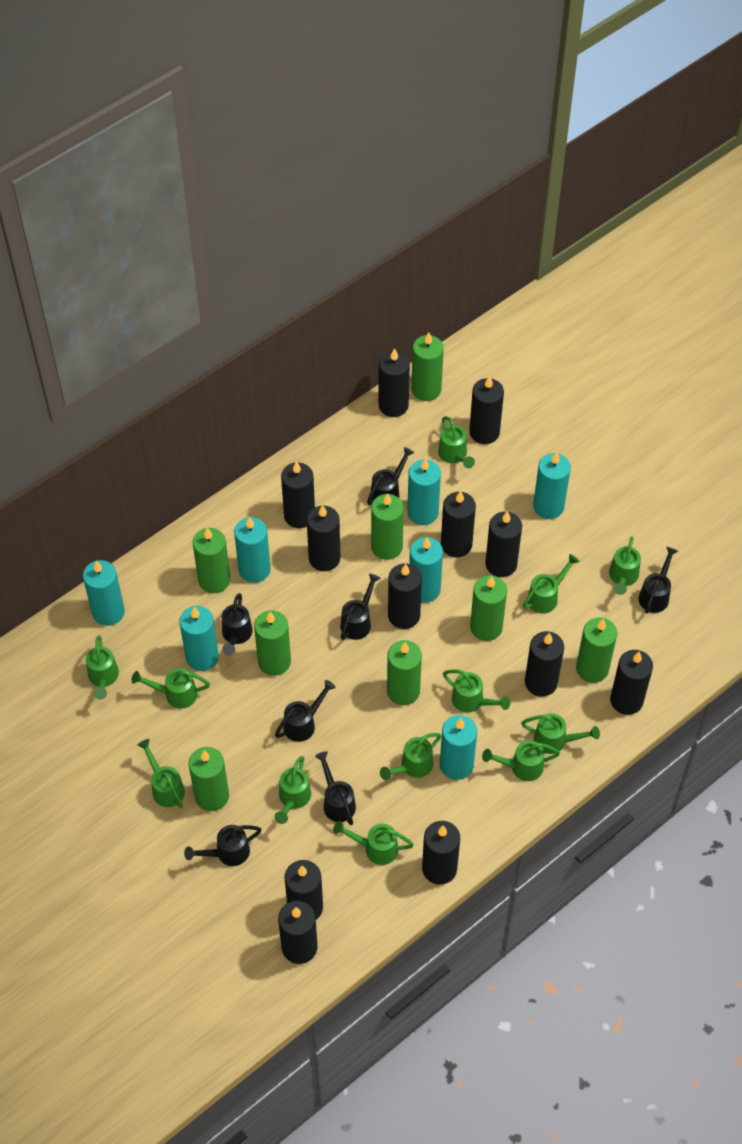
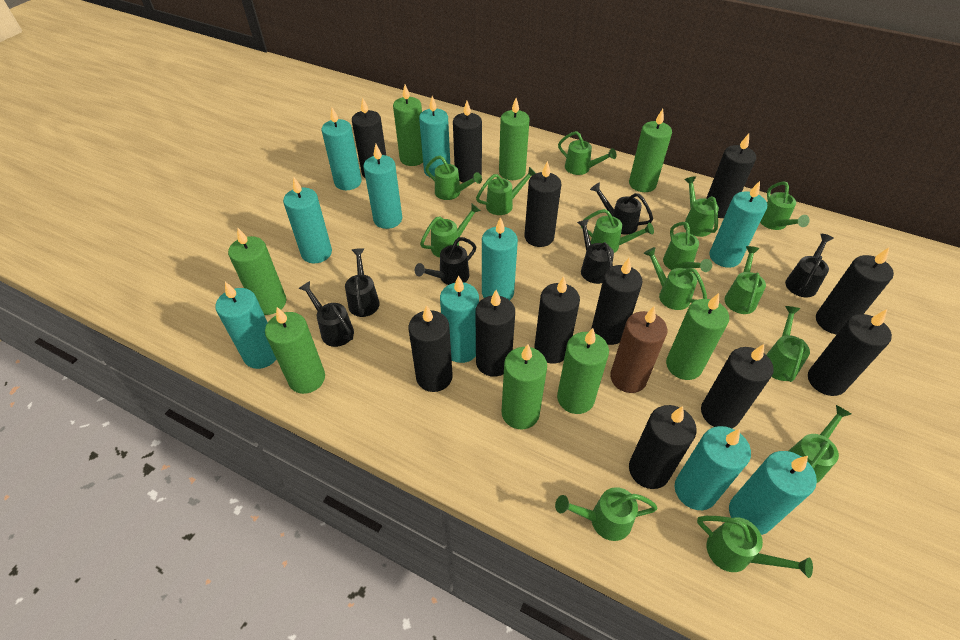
black watering can: [184,825,262,866] [222,593,253,656] [275,680,336,742] [315,751,356,825] [340,574,381,640] [367,447,414,505] [639,547,678,613] = 7 -> [298,281,354,347] [345,248,380,317] [415,237,476,285] [577,219,614,284] [590,182,653,235] [785,234,834,297] = 6
brown candle: none = 0 -> [610,306,667,393] = 1
green watering can: [86,635,119,700] [131,668,210,709] [137,739,185,808] [275,756,311,824] [333,821,414,865] [380,733,441,780] [438,416,475,468] [443,670,510,713] [482,740,560,781] [521,713,600,754] [523,554,580,614] [609,537,641,595] = 12 -> [420,204,481,258] [425,156,482,200] [476,167,536,215] [555,487,658,541] [558,131,617,175] [581,209,654,253] [643,247,707,310] [663,222,712,272] [684,176,719,237] [697,516,813,578] [724,246,766,314] [760,181,810,230] [766,306,810,382] [789,405,851,483] = 14
turquoise candle: [83,560,125,626] [179,606,219,671] [234,517,271,583] [407,458,441,525] [409,537,443,603] [440,715,477,780] [533,452,571,519] = 7 -> [215,282,277,369] [283,177,332,263] [322,108,362,190] [363,144,402,229] [419,96,450,178] [440,275,479,363] [482,217,518,300] [675,426,751,510] [710,181,767,268] [729,451,817,535] = 10

